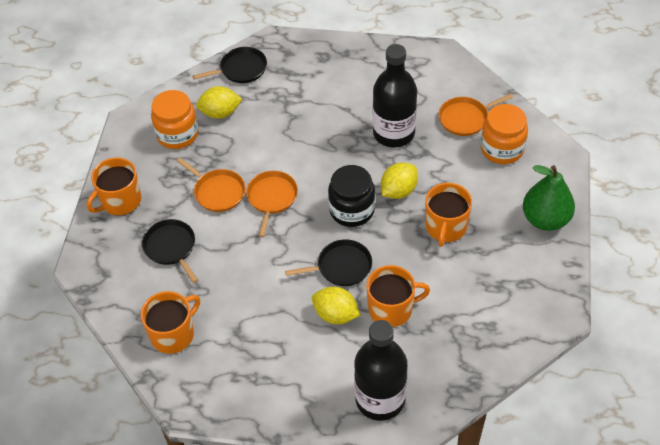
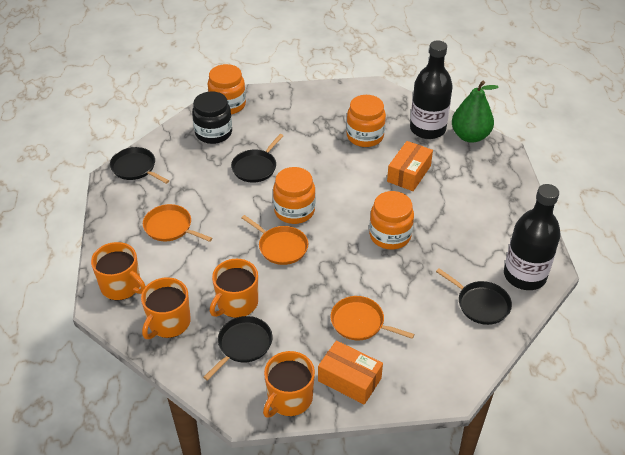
black pan: [142,219,198,283] [193,47,267,83] [285,240,372,286] = 3 -> [110,147,169,184] [203,316,273,381] [231,134,284,183] [436,268,512,325] = 4
orange box: none = 0 -> [318,340,383,405] [387,141,433,191] = 2
orange jar: [151,90,198,149] [481,104,528,164] = 2 -> [208,64,246,115] [273,167,315,224] [346,95,386,147] [369,191,414,250] = 4
yellow lemon: [196,86,242,119] [312,287,361,324] [381,163,418,199] = 3 -> none = 0

